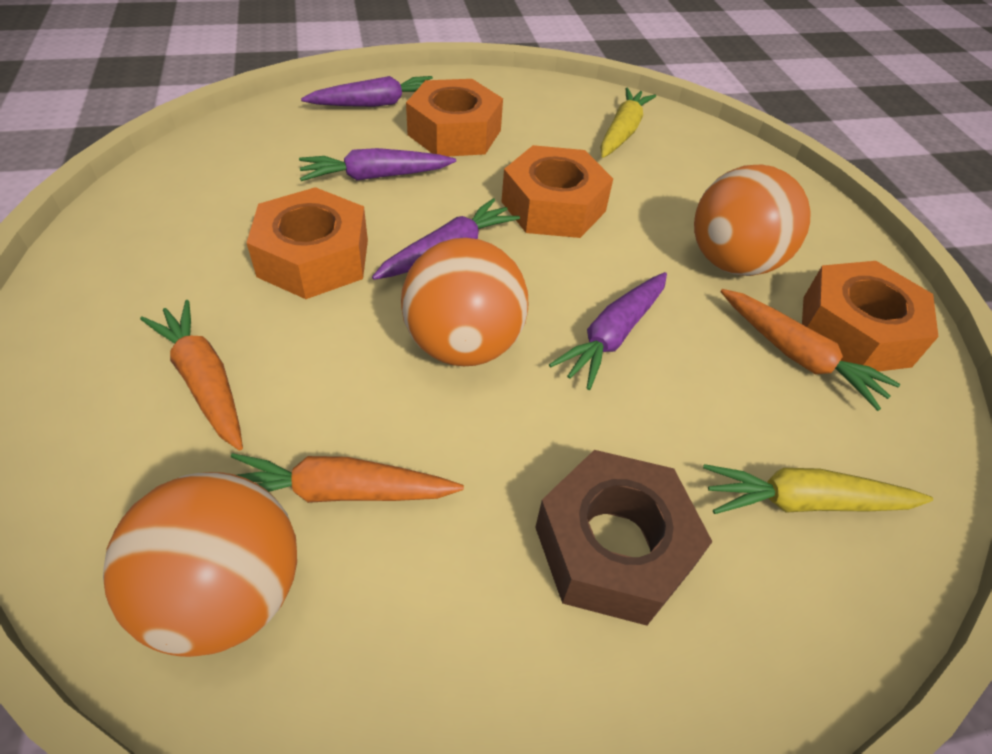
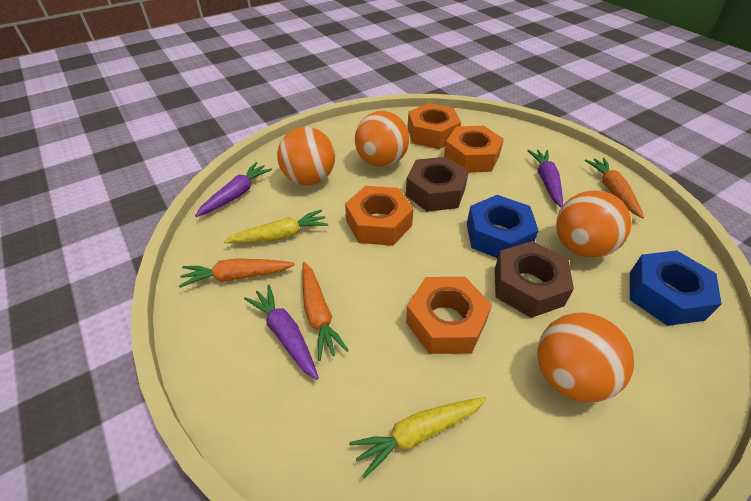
blue nut: none = 0 -> [467,195,539,258] [630,250,722,326] = 2
brown nut: [535,450,713,626] = 1 -> [406,157,469,212] [495,241,574,318] = 2
orange ball: [103,472,297,657] [401,238,528,366] [694,165,810,276] = 3 -> [277,127,335,185] [355,111,409,167] [537,313,634,402] [556,190,632,258] = 4
purple carrot: [299,148,456,181] [301,76,433,107] [372,198,520,280] [549,272,667,390] = 4 -> [195,162,272,217] [244,285,319,380] [528,150,563,208] = 3

